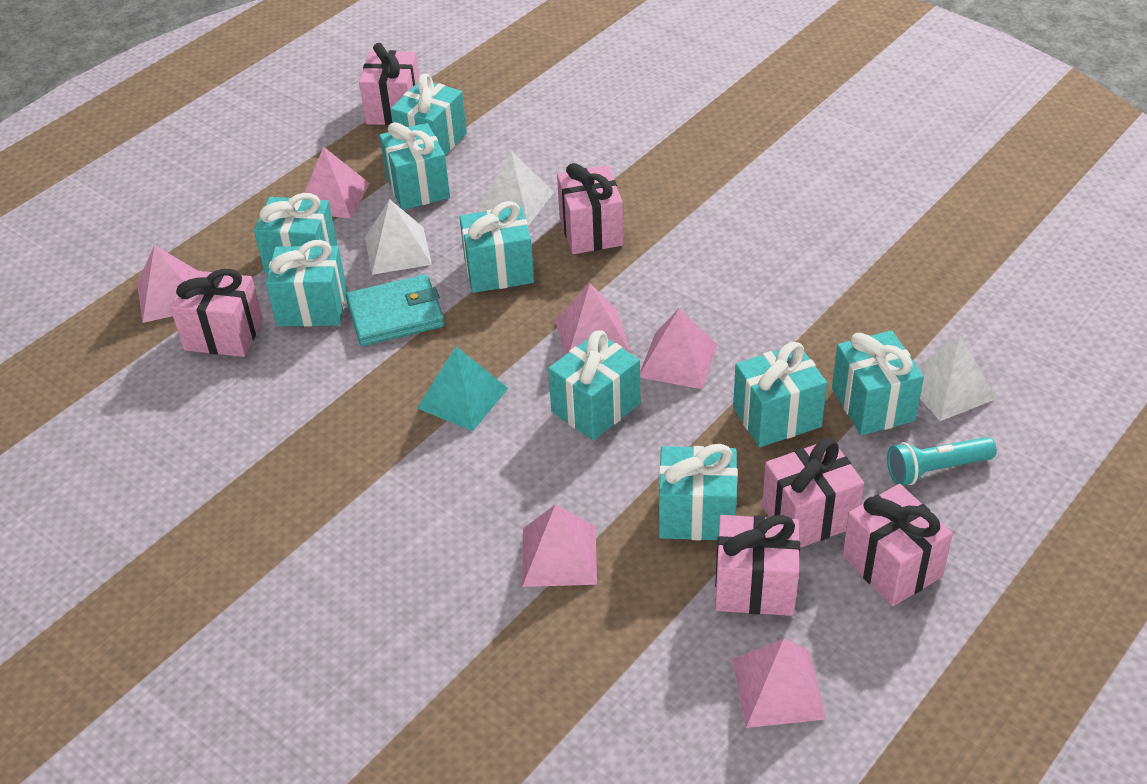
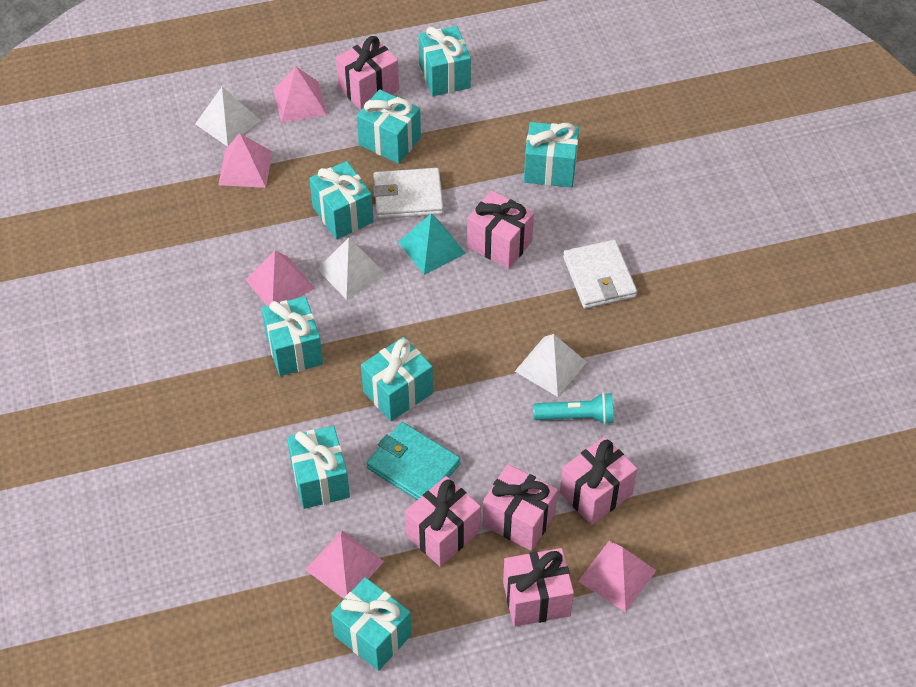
pink pyramid: [137,245,198,323] [305,147,370,219] [522,504,597,587] [555,284,630,355] [640,308,718,389] [732,639,826,728] = 6 -> [218,133,272,188] [246,251,315,306] [273,67,327,123] [305,531,384,599] [578,541,656,612] = 5
turquoise gift: [254,193,337,273] [266,240,347,327] [379,122,450,210] [390,74,467,155] [459,201,534,293] [548,330,640,440] [659,444,738,540] [733,342,827,447] [832,330,924,435] = 9 -> [262,296,323,376] [287,426,350,509] [309,161,373,240] [331,577,412,671] [357,89,421,164] [361,337,433,421] [419,26,471,96] [524,122,579,188] = 8
white wallet: none = 0 -> [373,168,444,219] [563,240,637,309] = 2

